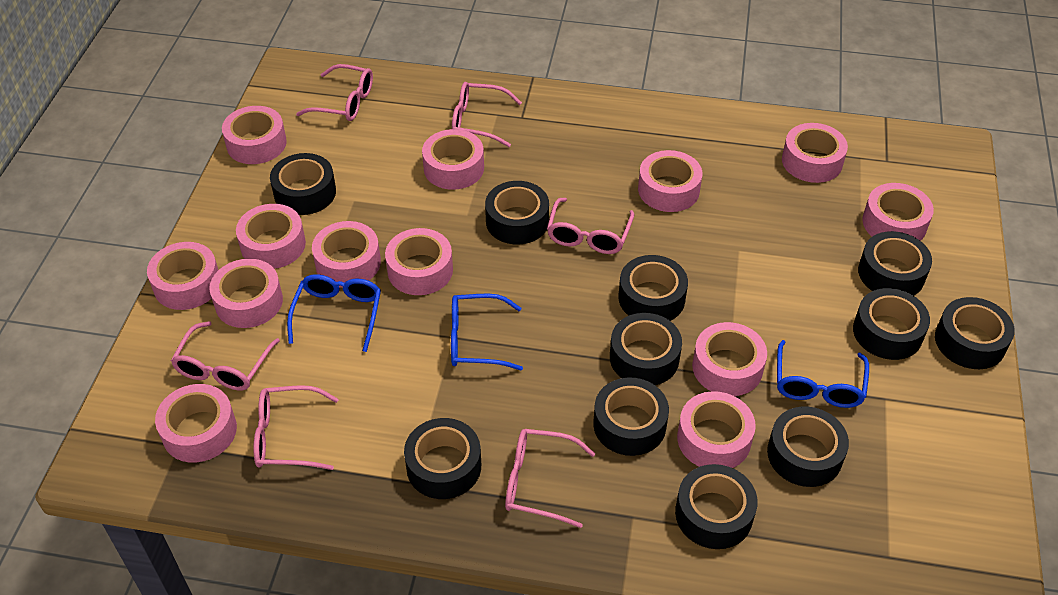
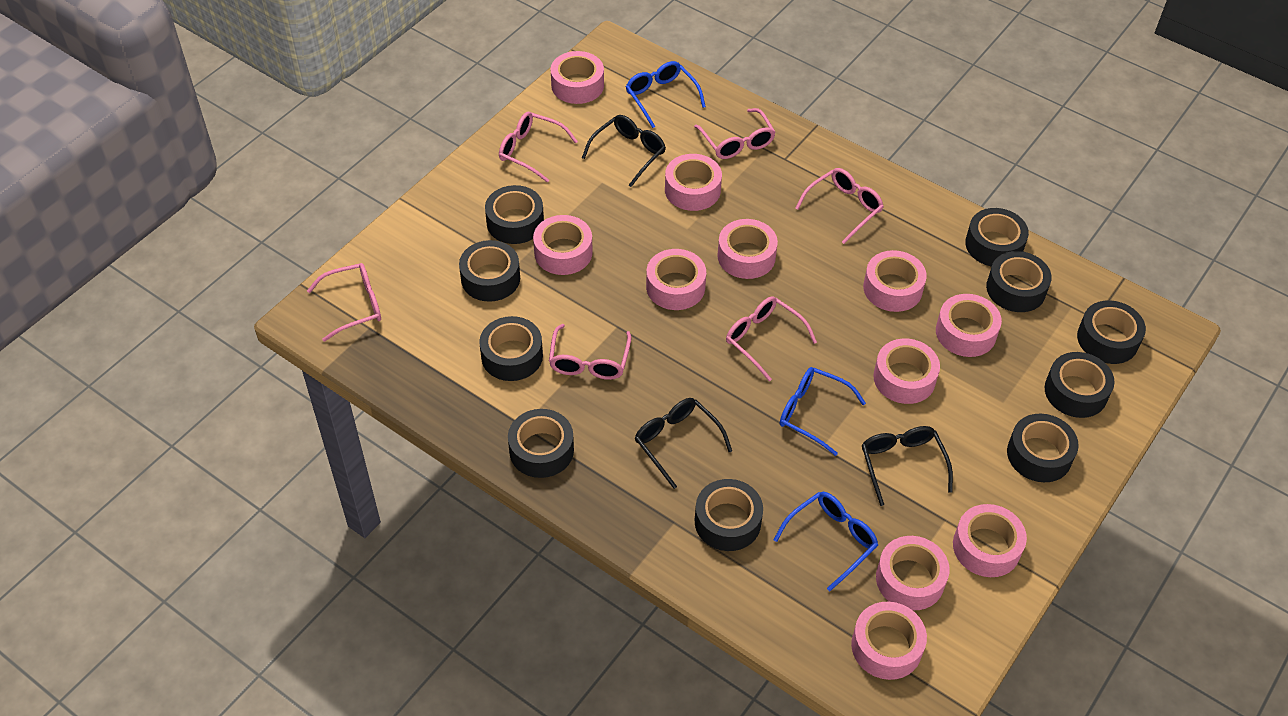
black glasses: none = 0 -> [582,115,666,187] [635,398,732,489] [862,426,953,506] = 3
black tape: [270,153,336,215] [404,418,481,499] [485,181,549,244] [593,377,669,456] [610,313,682,385] [618,255,688,321] [675,464,758,549] [767,407,849,487] [853,288,930,360] [858,231,932,296] [935,297,1015,369] = 11 -> [459,240,520,302] [479,316,543,381] [485,185,544,244] [508,409,574,478] [695,479,763,551] [965,208,1029,267] [986,251,1052,312] [1007,414,1079,482] [1045,352,1115,418] [1077,301,1146,364] = 10
pink tape: [147,242,218,310] [155,384,237,463] [209,259,283,328] [222,106,287,164] [236,204,306,269] [312,221,381,288] [385,228,453,295] [422,129,484,190] [638,150,702,212] [677,391,756,468] [692,322,767,396] [782,123,848,183] [862,183,934,241] = 13 -> [533,215,593,275] [550,51,604,104] [646,249,706,310] [665,154,722,211] [717,219,778,279] [851,602,927,680] [863,250,927,312] [873,339,940,404] [876,536,949,610] [936,294,1002,357] [953,504,1027,577] = 11

